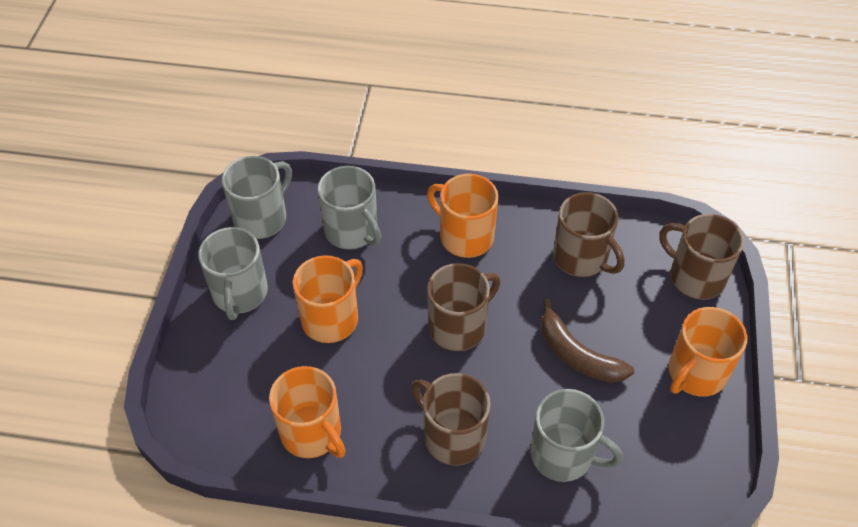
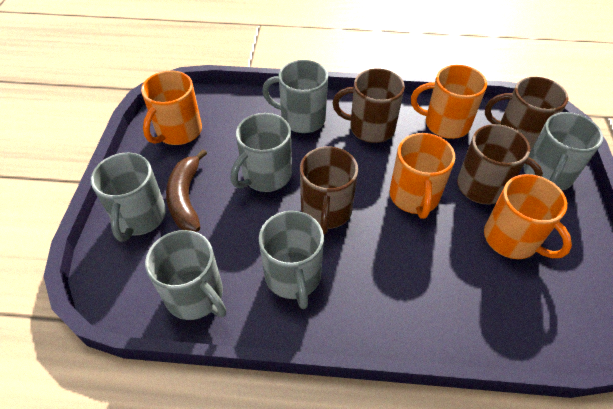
grey mug: [198,227,268,320] [222,156,292,239] [318,166,382,249] [530,389,623,482] = 4 -> [91,153,166,242] [145,230,226,320] [231,113,292,192] [259,211,324,309] [262,60,328,133] [524,112,603,190] = 6

